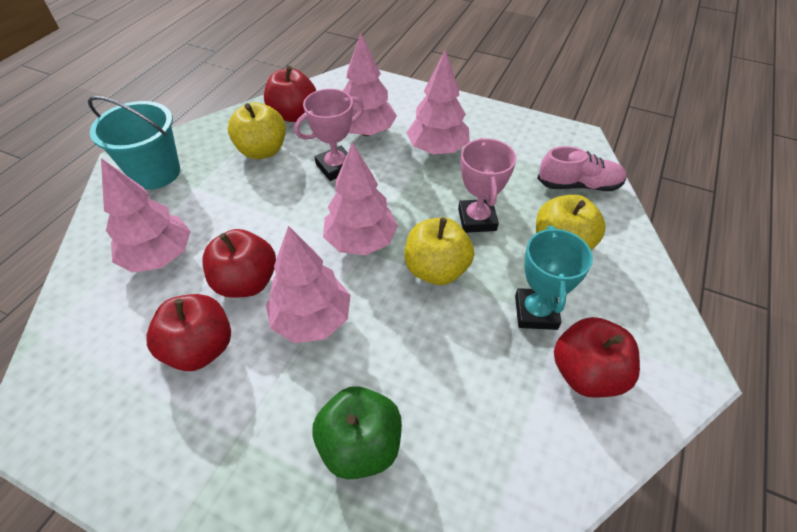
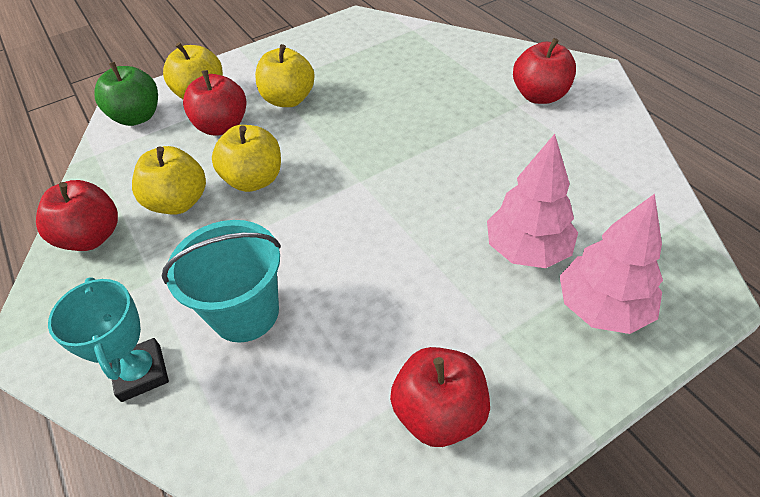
pink shoe: [537,146,627,191] = 1 -> none = 0
pink tree: [101,158,191,273] [266,226,351,343] [323,142,398,255] [343,33,397,136] [407,51,470,154] = 5 -> [487,134,578,268] [560,194,663,334] = 2
pink trophy: [294,89,364,181] [458,138,516,233] = 2 -> none = 0
yellow apple: [228,102,286,159] [405,218,474,285] [536,195,606,251] = 3 -> [132,146,206,214] [163,42,223,99] [212,125,281,192] [255,44,315,107] = 4

